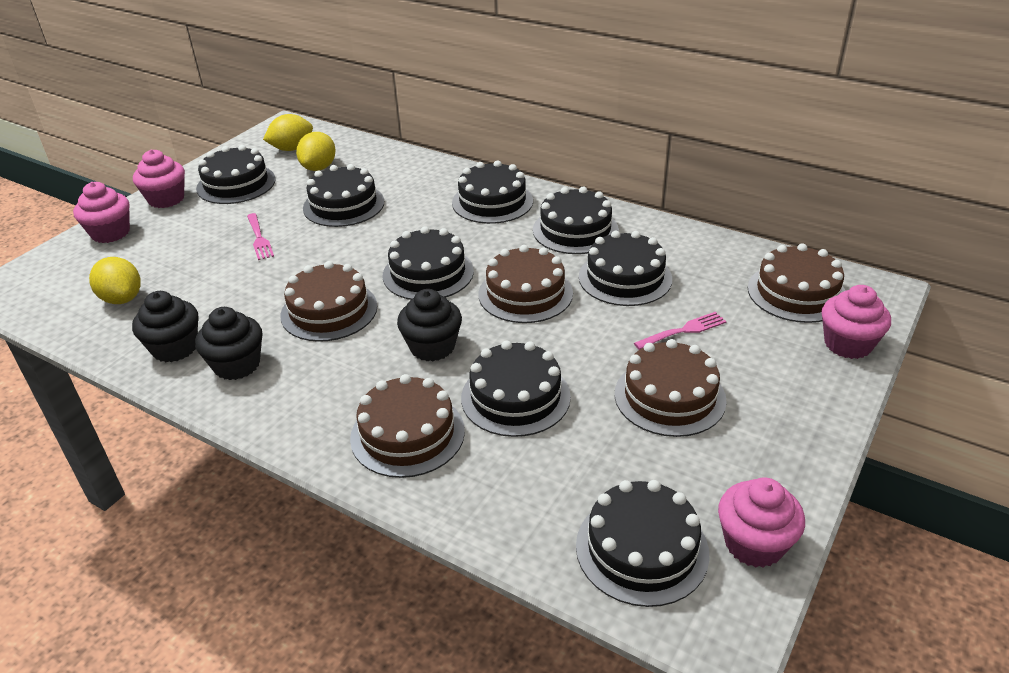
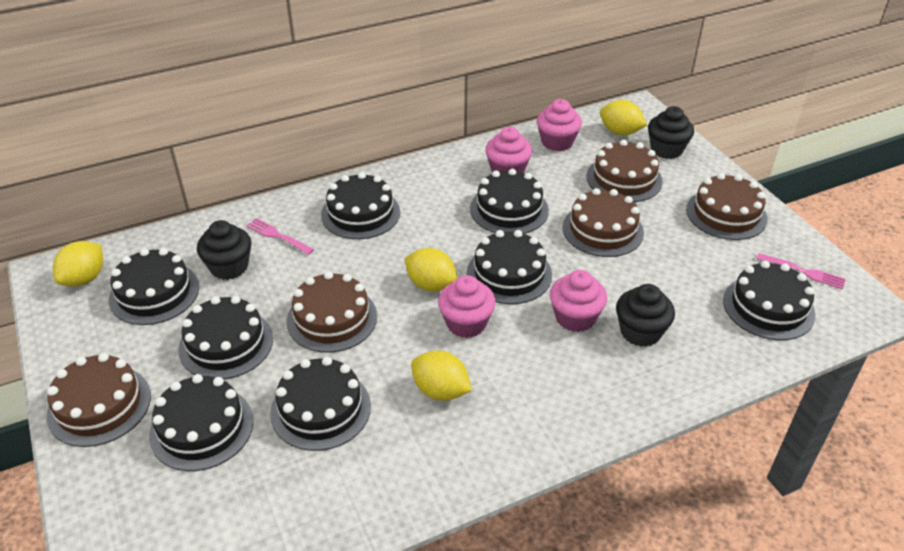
yellow lemon: [89,257,141,304] [263,114,313,151] [296,132,336,171] = 3 -> [53,241,103,287] [404,248,458,291] [411,351,472,401] [600,100,647,135] = 4

